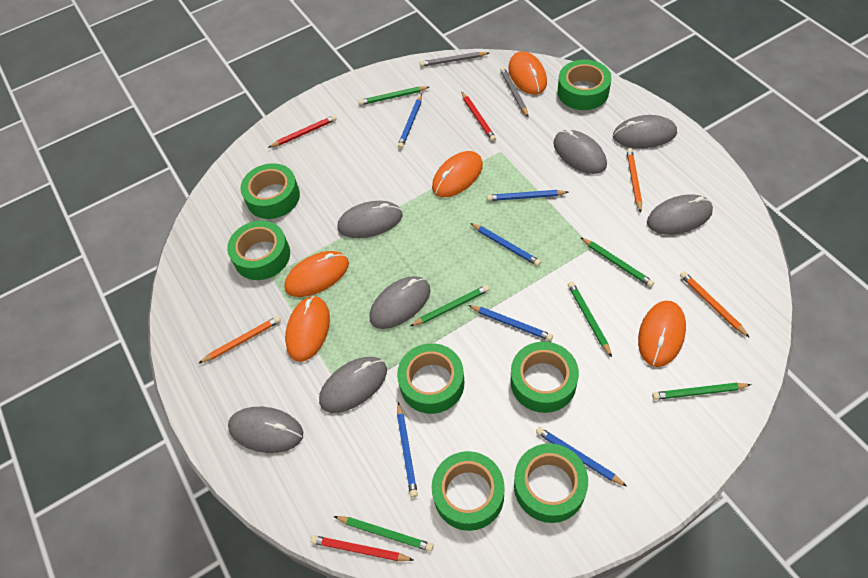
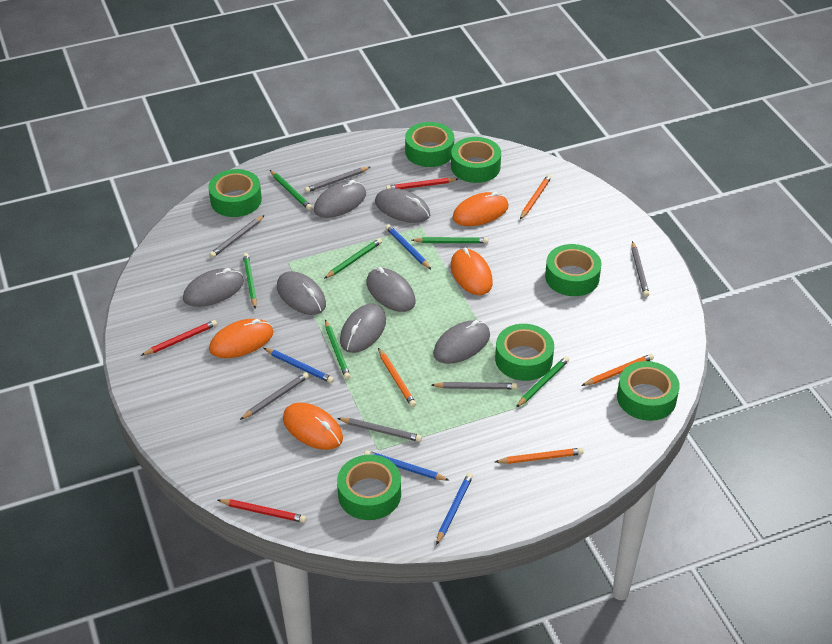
blue pencil: [397,402,418,497] [398,94,422,149] [468,305,553,341] [470,223,541,266] [487,190,568,201] [536,427,627,486] = 6 -> [264,348,334,383] [364,450,449,481] [385,224,431,269] [436,473,473,545] = 4
grey pencil: [420,52,489,67] [500,67,528,117] = 2 -> [209,215,264,258] [240,373,309,420] [305,167,370,193] [337,418,422,442] [431,382,517,389] [631,241,649,297] = 6
orange mouse: [284,251,349,297] [285,296,330,362] [432,151,483,197] [508,51,547,95] [638,301,686,367] = 5 -> [209,319,274,358] [283,403,343,450] [451,247,493,295] [453,192,508,226] = 4
orange pencil: [198,316,281,364] [627,148,642,213] [680,271,750,338] = 3 -> [378,348,416,407] [495,448,584,464] [520,174,552,219] [582,354,654,386] = 4

